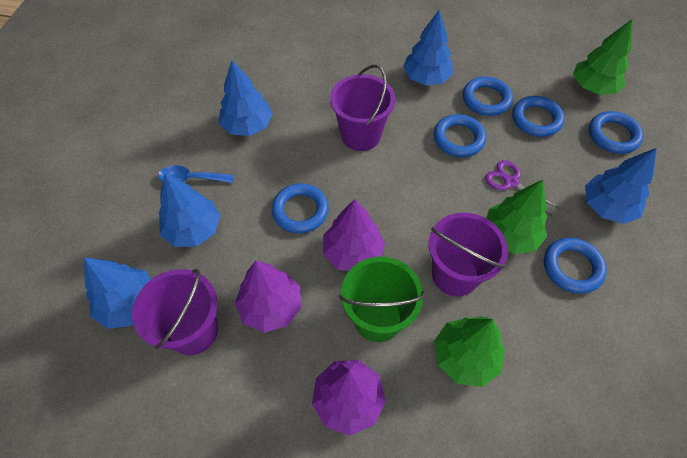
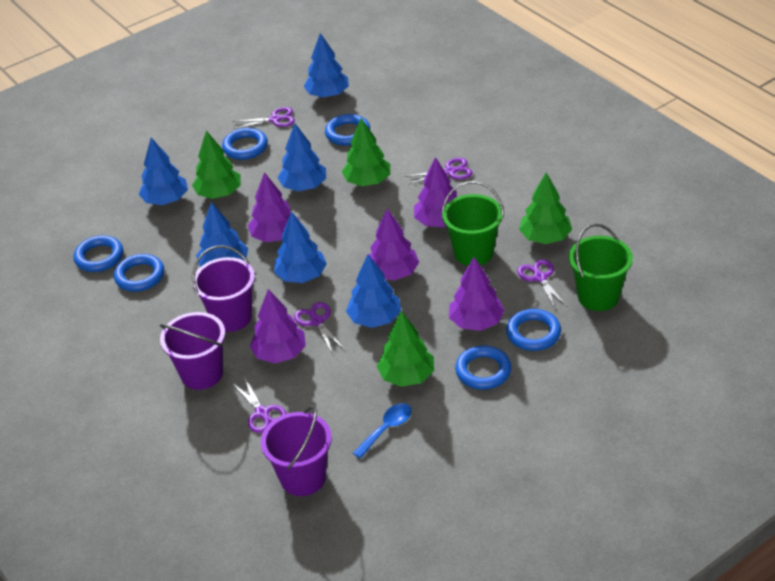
blue tree: [84,257,151,329] [159,173,221,247] [219,60,273,136] [403,10,453,85] [585,148,657,224] = 5 -> [139,138,188,205] [196,202,248,267] [274,211,327,283] [277,123,326,191] [304,33,349,98] [346,254,401,328] = 6
green bucket: [339,256,425,342] = 1 -> [441,181,504,266] [568,223,633,311] = 2
green tree: [434,316,505,387] [486,180,547,254] [573,19,632,95] = 3 -> [192,131,241,199] [342,118,390,186] [377,311,434,387] [519,173,572,244] = 4
purple scissors: [485,160,559,216] = 1 -> [232,107,295,129] [232,377,287,433] [294,302,345,353] [405,158,473,185] [518,259,567,309] = 5
purple tree: [235,261,302,333] [312,360,386,436] [323,199,385,271] = 3 -> [248,172,299,242] [250,289,306,363] [369,209,419,281] [414,157,457,227] [449,257,505,331] = 5

